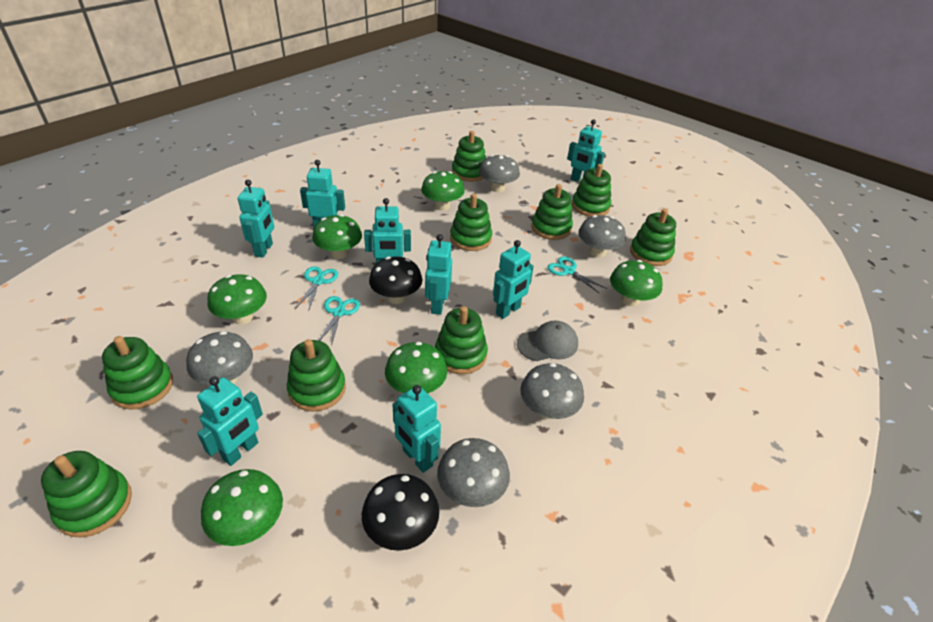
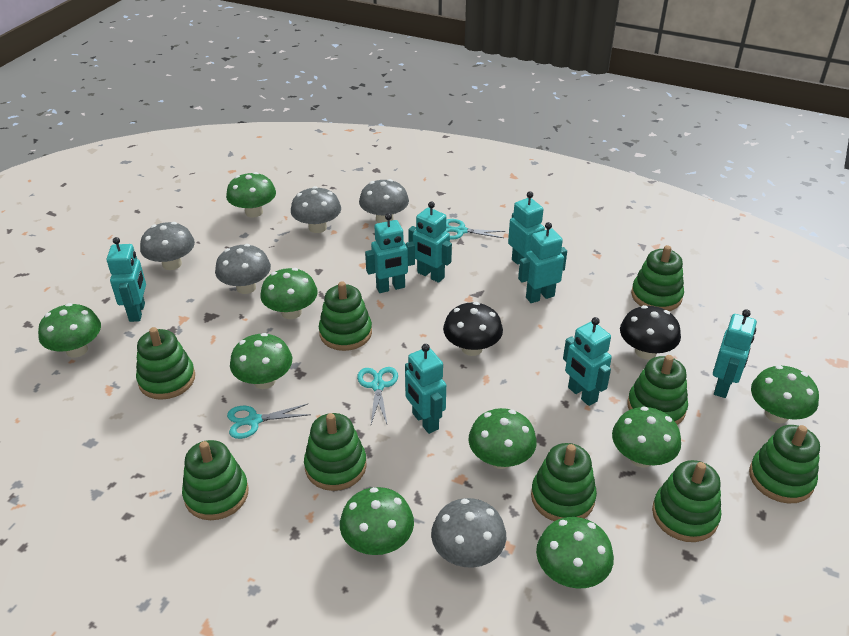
green mushroom: [201,469,283,546] [208,274,267,325] [312,214,362,259] [385,342,447,394] [421,171,465,211] [610,260,663,307] = 6 -> [38,303,101,358] [226,172,276,218] [230,333,292,389] [260,268,318,319] [340,487,414,555] [468,408,537,469] [536,517,614,589] [612,407,681,468] [751,365,819,423] = 9
grey cap: [517,321,578,361] = 1 -> none = 0

